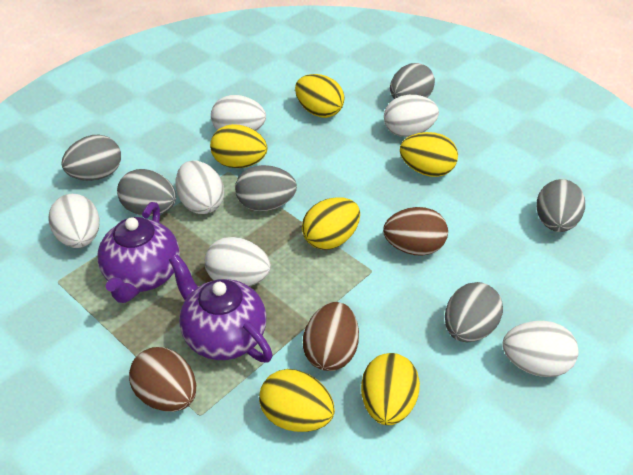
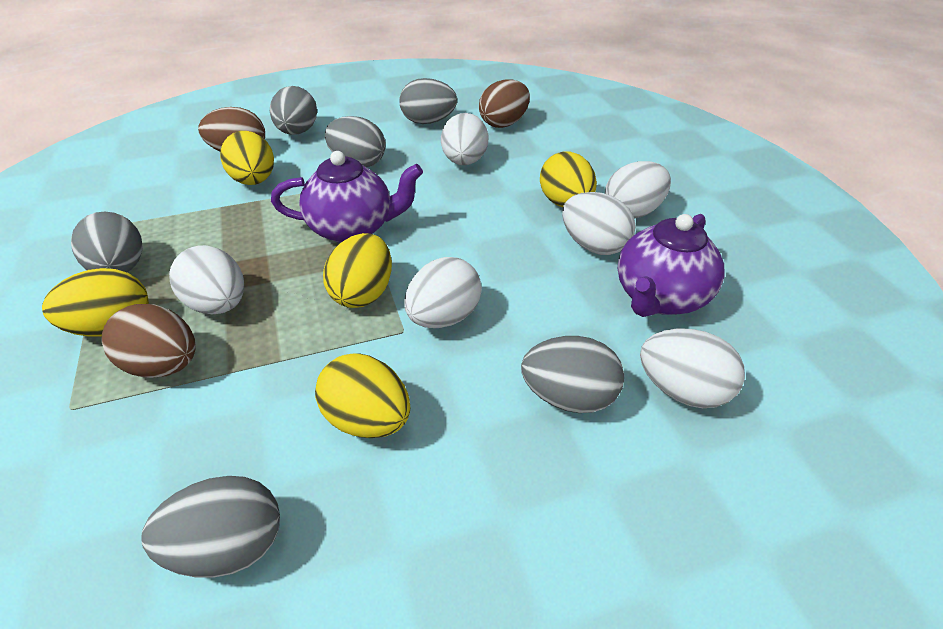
yellow egg: [210,124,267,168] [259,369,335,432] [295,74,344,118] [302,197,360,250] [361,353,420,425] [400,132,458,177] = 6 -> [42,268,149,337] [220,131,274,185] [315,353,410,438] [323,233,392,308] [540,151,597,207] = 5

